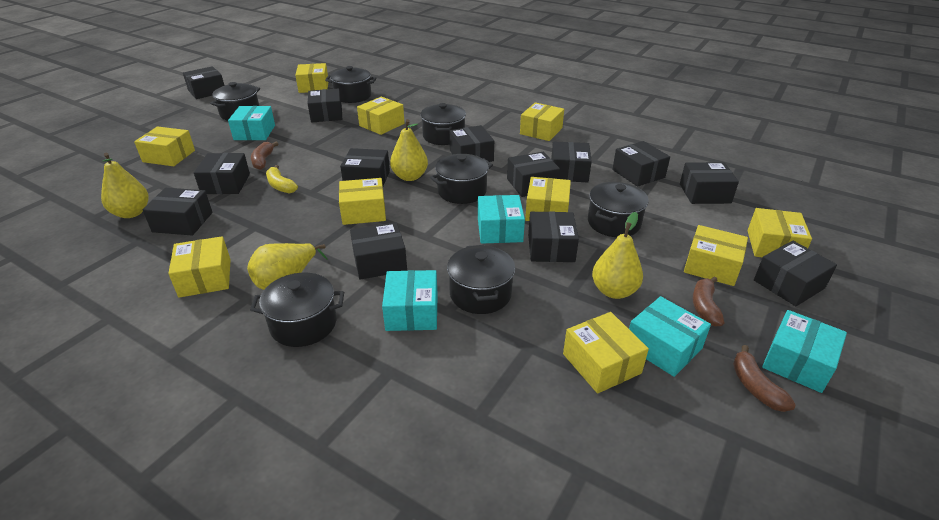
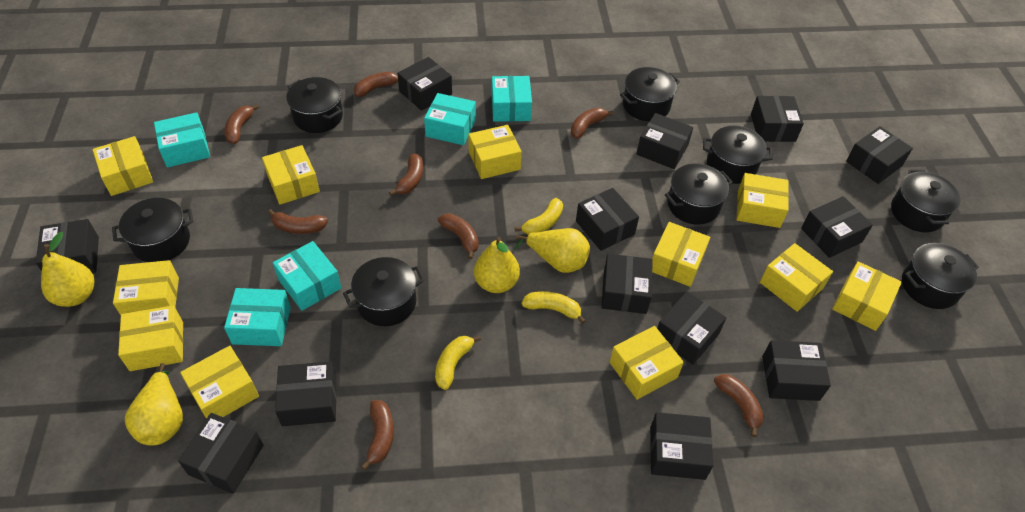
black pot: [210,82,260,121] [250,273,344,347] [325,66,376,103] [420,103,466,145] [430,154,493,204] [447,245,515,314] [588,182,649,237] = 7 -> [112,198,193,262] [286,77,343,133] [343,257,425,326] [620,67,680,121] [665,163,733,225] [703,126,773,184] [891,170,961,232] [902,243,979,309] = 8
brown banana: [251,142,278,170] [693,276,724,326] [733,345,796,412] = 3 -> [224,104,259,144] [268,209,328,234] [354,72,398,97] [361,400,394,470] [389,154,423,196] [438,213,479,259] [571,108,614,139] [714,374,764,437] = 8
yellow banana: [266,165,298,194] = 1 -> [435,335,481,390] [515,198,563,235] [522,291,586,324] = 3
yellow box: [134,127,195,166] [168,236,231,298] [295,63,328,93] [339,178,386,225] [357,97,405,135] [520,102,564,141] [525,177,571,221] [563,312,649,393] [684,225,748,286] [747,208,812,258] = 10 -> [92,136,153,196] [113,260,179,315] [118,305,183,371] [180,346,259,419] [262,145,320,204] [468,125,522,179] [610,326,684,400] [652,222,710,287] [737,173,789,228] [760,243,833,312] [832,261,902,331] = 11

